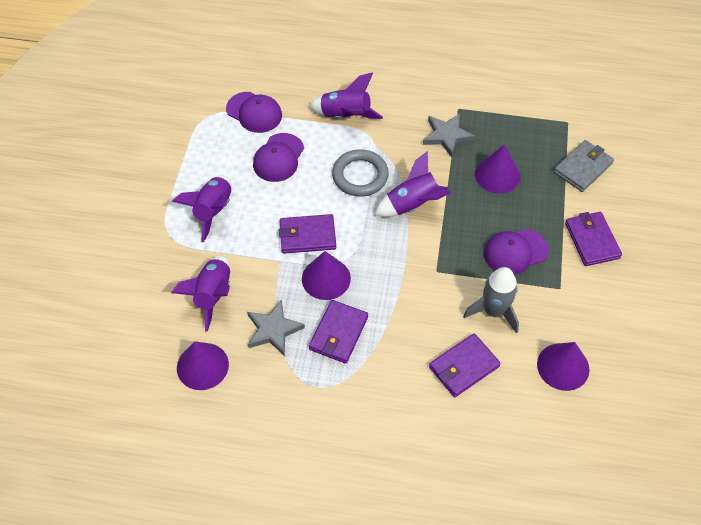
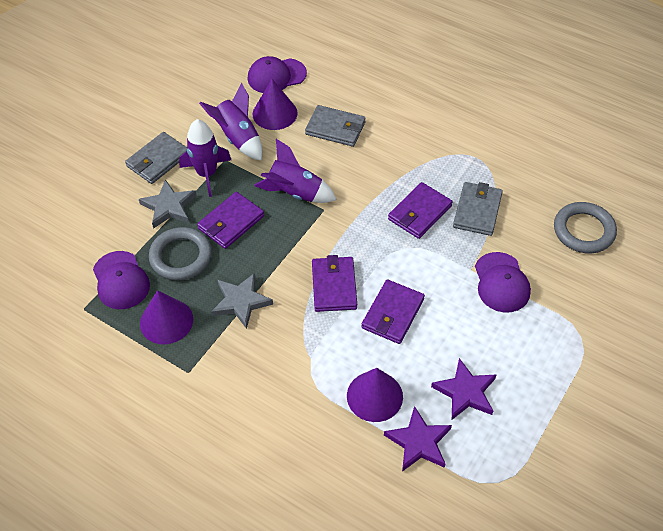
grey ring: [332,149,389,197] = 1 -> [149,227,212,280] [554,202,617,253] = 2
grey rocket: [463,267,519,333] = 1 -> none = 0
grey wallet: [554,140,614,192] = 1 -> [125,132,187,184] [305,105,366,147] [453,182,503,236] = 3
purple cone: [177,341,229,390] [302,251,351,300] [475,145,520,194] [537,342,589,391] = 4 -> [140,290,193,344] [253,79,298,130] [347,368,403,422] = 3
purple rocket: [171,256,230,331] [172,175,231,242] [308,72,383,119] [374,151,451,217] = 4 -> [179,119,231,197] [199,82,263,161] [254,139,337,203] = 3
purple star: none = 0 -> [384,406,452,472] [431,358,497,420] = 2

